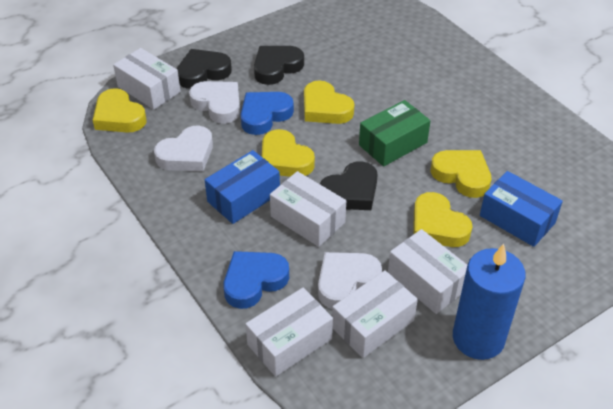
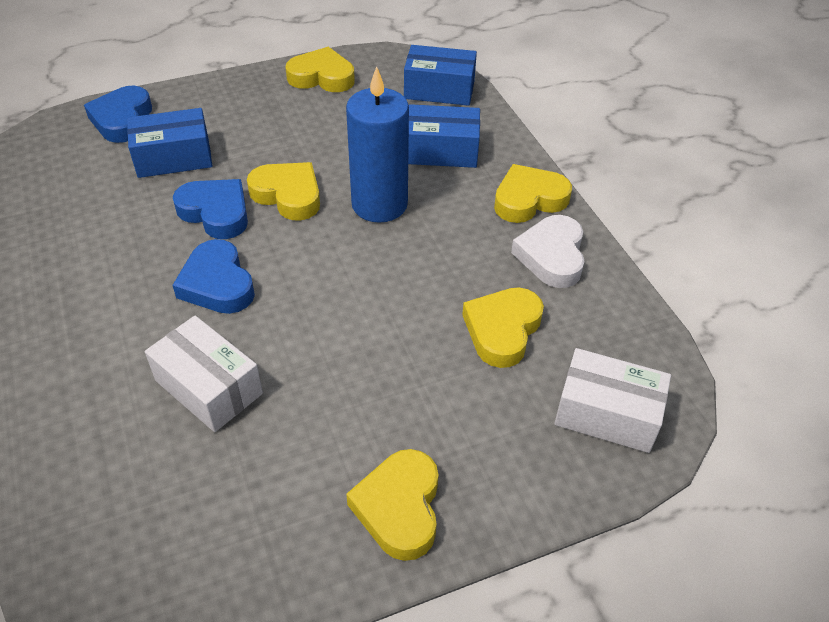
black heart: [177,49,232,89] [254,46,304,85] [320,161,377,210] = 3 -> none = 0
blue box: [205,150,280,224] [480,171,563,247] = 2 -> [127,108,212,178] [404,45,477,106] [408,104,480,168] = 3
blue heart: [224,251,289,309] [241,92,294,135] = 2 -> [84,86,152,143] [172,239,255,314] [173,179,248,239] = 3
green box: [359,100,430,167] = 1 -> none = 0
white box: [113,48,181,110] [245,288,333,377] [270,171,346,247] [332,270,418,358] [388,229,467,314] = 5 -> [145,316,263,432] [554,348,671,453] = 2
white heart: [154,126,213,171] [189,81,240,124] [318,252,382,309] = 3 -> [511,215,584,288] = 1

